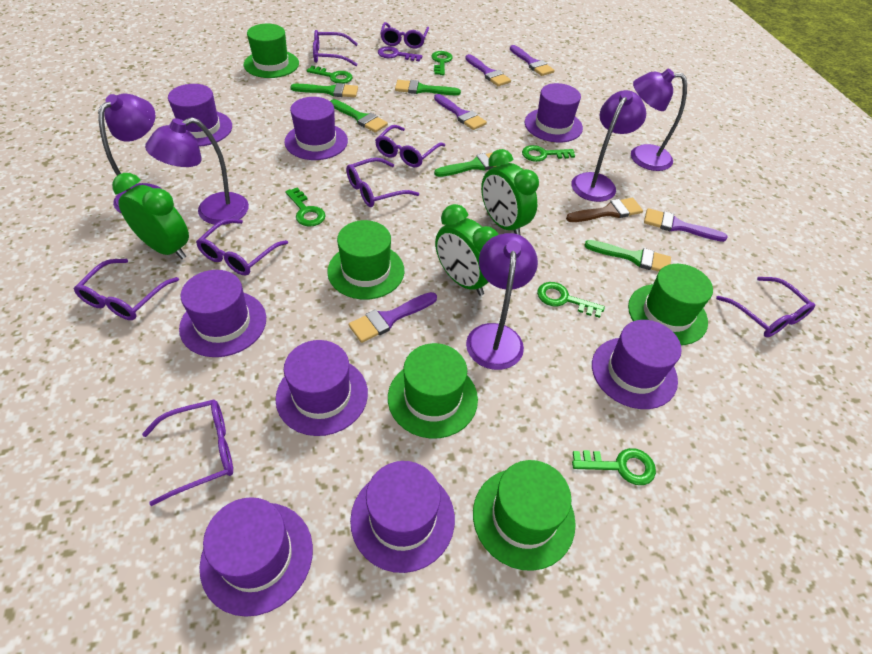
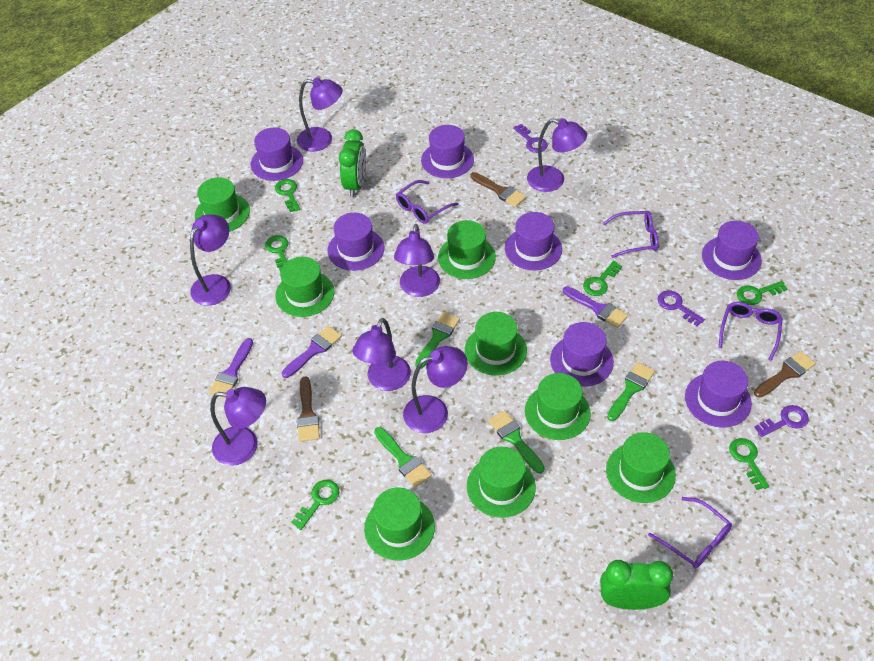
brown brush: [566,198,643,222] = 1 -> [297,377,320,442] [470,172,526,207] [754,351,816,398] = 3
green brush: [290,83,358,97] [330,99,388,133] [395,80,461,95] [434,152,496,177] [584,240,671,272] = 5 -> [374,427,432,487] [415,312,460,369] [488,410,545,473] [607,362,655,421] = 4
green clock: [112,173,189,259] [435,204,499,296] [481,149,539,236] = 3 -> [339,129,366,197] [600,560,673,610] = 2
green hat: [244,24,299,78] [327,220,404,300] [388,343,478,439] [473,460,576,571] [628,264,713,345] = 5 -> [195,177,250,232] [275,257,334,317] [364,487,435,560] [438,220,496,279] [465,312,527,375] [467,447,536,518] [525,373,591,440] [606,432,676,503] = 8
purple brush: [349,292,437,343] [434,94,487,130] [465,54,511,86] [510,45,555,76] [644,208,727,242] = 5 -> [209,338,253,398] [282,326,342,378] [563,286,628,328] = 3
purple glasses: [74,259,179,320] [142,400,233,506] [196,219,288,276] [313,30,358,66] [346,158,419,207] [375,125,445,167] [380,22,429,48] [716,277,815,337] = 8 -> [396,180,459,224] [603,211,658,258] [648,497,732,569] [719,302,783,361] = 4
purple hat: [168,84,232,147] [179,270,266,357] [200,497,313,617] [275,340,368,436] [284,97,348,160] [350,461,455,573] [525,83,583,142] [592,320,682,409] = 8 -> [251,128,303,181] [327,213,384,271] [421,125,474,178] [505,212,562,270] [550,322,614,387] [685,361,752,428] [702,220,762,280] = 7
purple key: [378,46,423,61] = 1 -> [513,124,548,153] [657,290,705,326] [754,405,809,437] = 3
purple lamp: [98,94,162,213] [145,117,249,225] [466,233,538,370] [571,90,646,202] [631,69,687,171] = 5 -> [190,214,231,306] [210,387,266,466] [297,77,343,152] [352,318,411,391] [394,224,440,297] [403,346,468,433] [527,118,587,192] = 7

